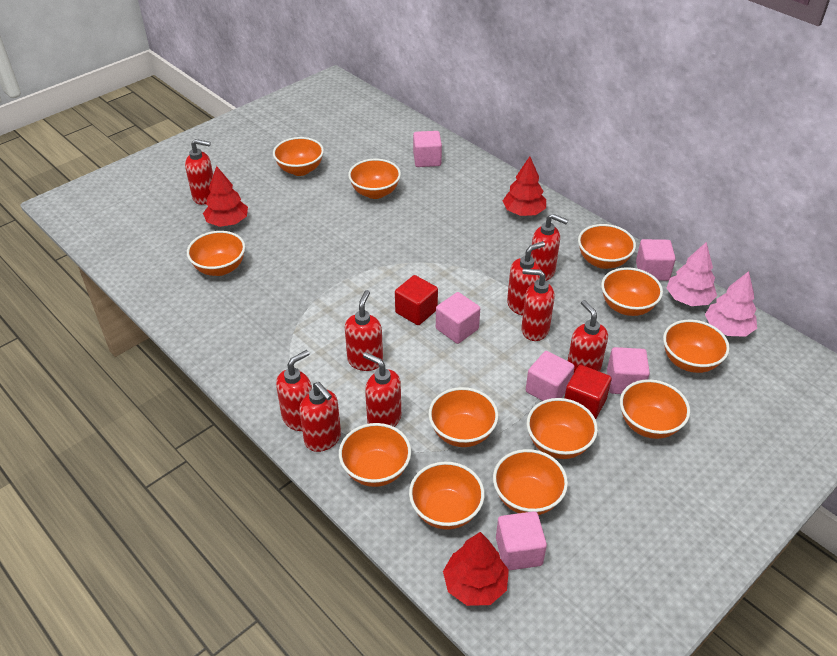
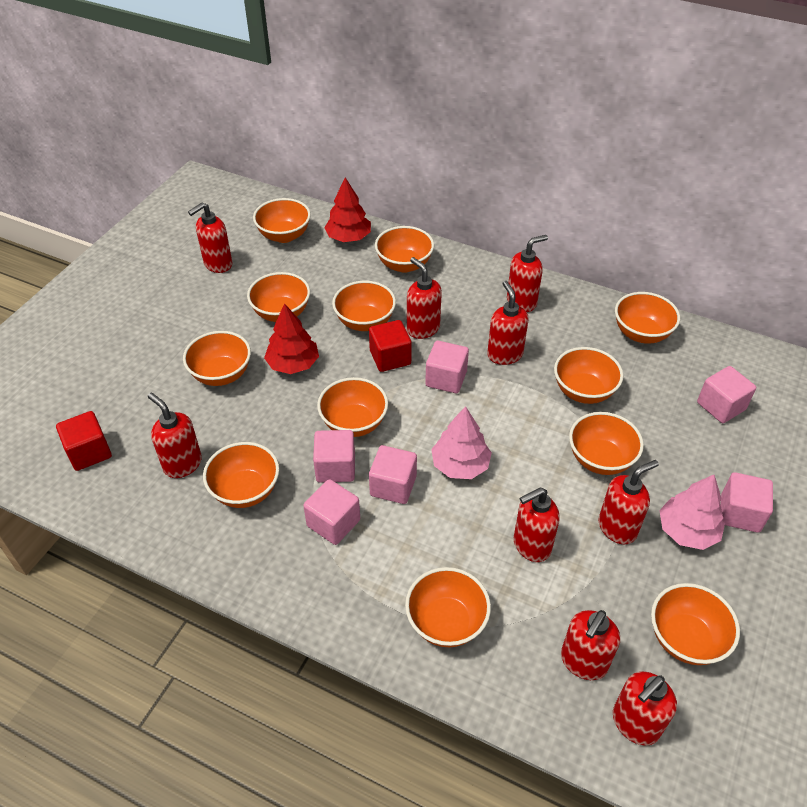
red tree: [203,166,248,227] [443,532,509,606] [503,156,546,216] = 3 -> [264,303,319,374] [324,177,371,242] = 2

